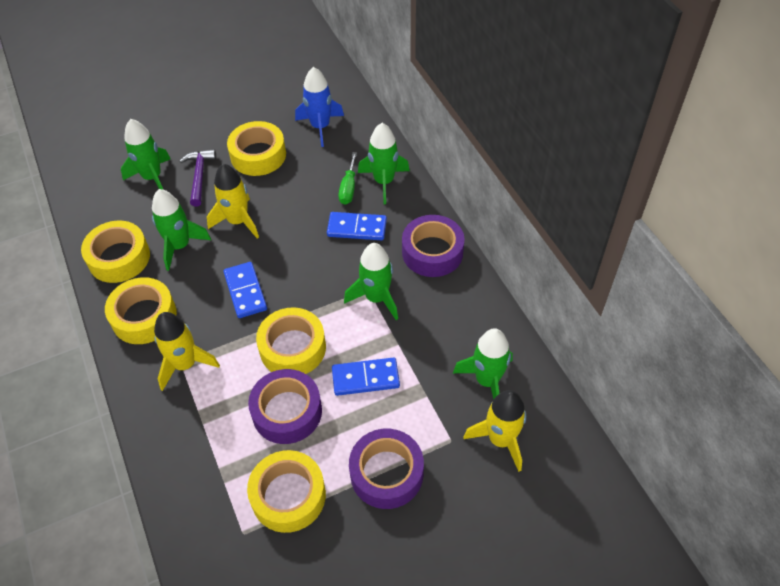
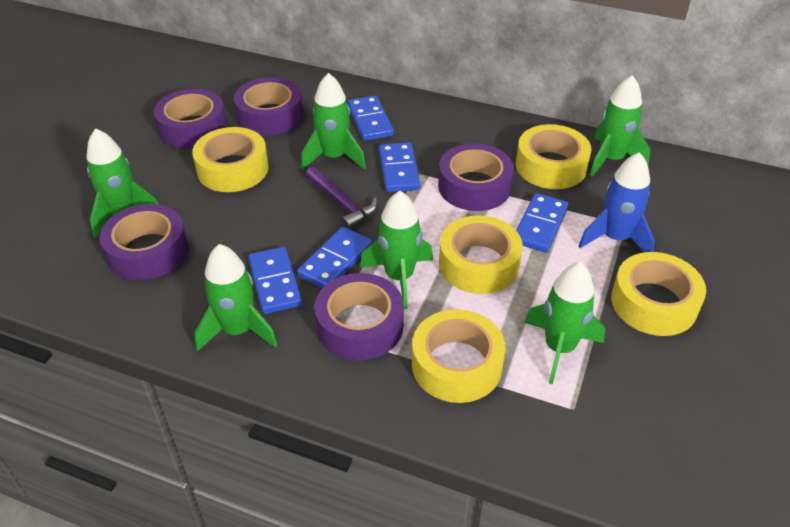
blue domino: [223,262,267,318] [327,212,387,240] [332,357,400,396] = 3 -> [248,247,302,314] [297,227,372,288] [348,96,394,141] [379,142,421,192] [516,193,568,253] = 5
green rocket: [121,119,170,189] [152,189,211,271] [344,243,398,320] [358,123,410,204] [453,328,513,400] = 5 -> [86,128,158,238] [194,244,277,352] [301,73,366,170] [360,191,433,309] [524,262,605,384] [590,75,650,177] = 6
green screwdriver: [338,152,357,205] = 1 -> none = 0
purple tape: [248,369,322,444] [349,429,424,509] [402,215,465,277] = 3 -> [100,204,188,280] [154,89,227,149] [234,77,303,136] [315,273,404,361] [438,143,514,211] = 5
yellow rocket: [154,312,220,391] [207,164,259,238] [464,390,526,472] = 3 -> none = 0

